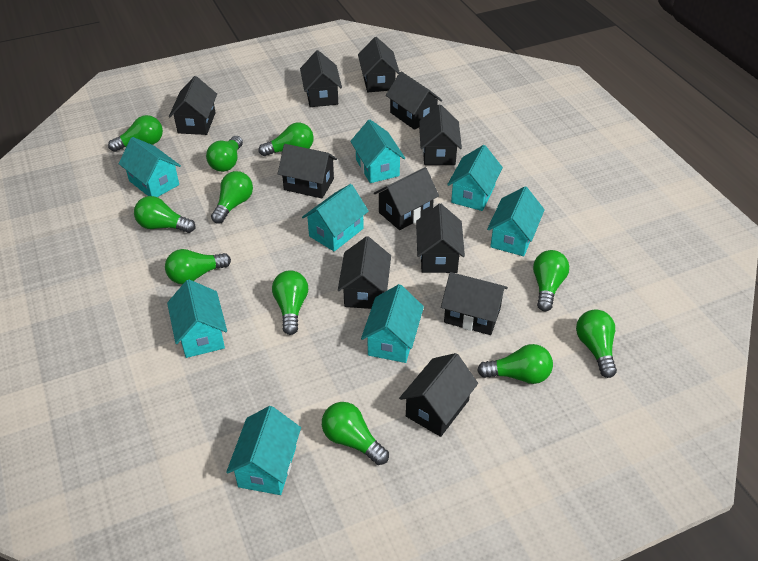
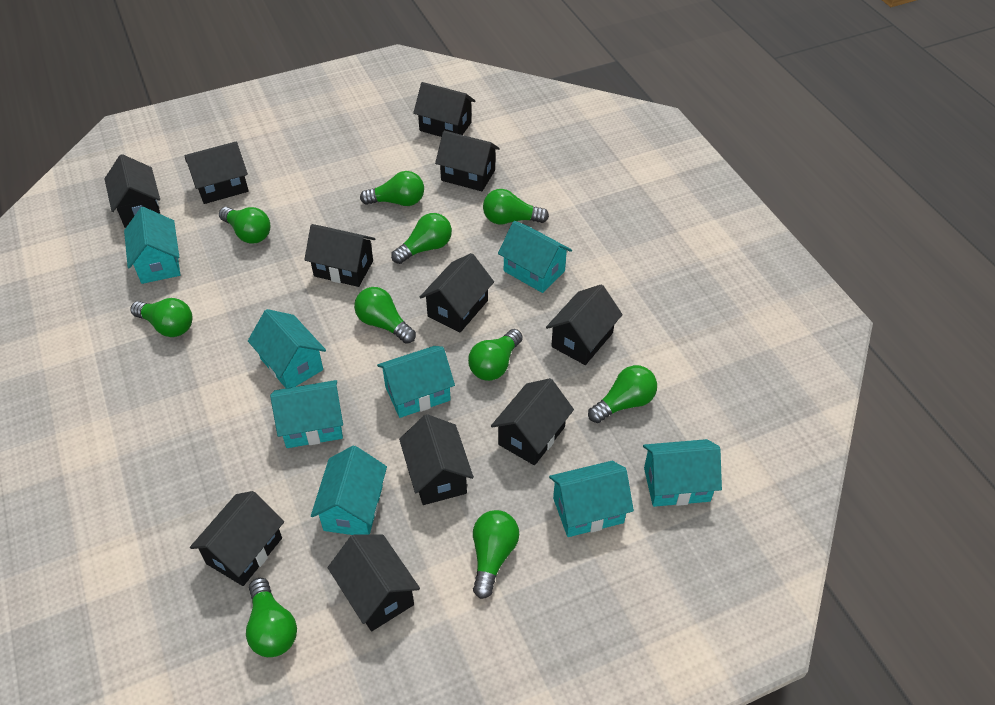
green light bulb: [108,115,163,152] [134,196,195,233] [165,249,231,285] [206,136,243,172] [211,171,253,223] [258,123,314,156] [272,270,308,335] [322,402,389,465] [477,344,553,384] [533,250,569,311] [576,309,617,378] = 11 -> [130,298,193,337] [219,207,270,244] [246,578,297,657] [354,287,416,344] [360,171,424,206] [391,213,452,264] [468,329,523,381] [473,510,519,599] [483,189,549,224] [588,365,657,423] = 10

